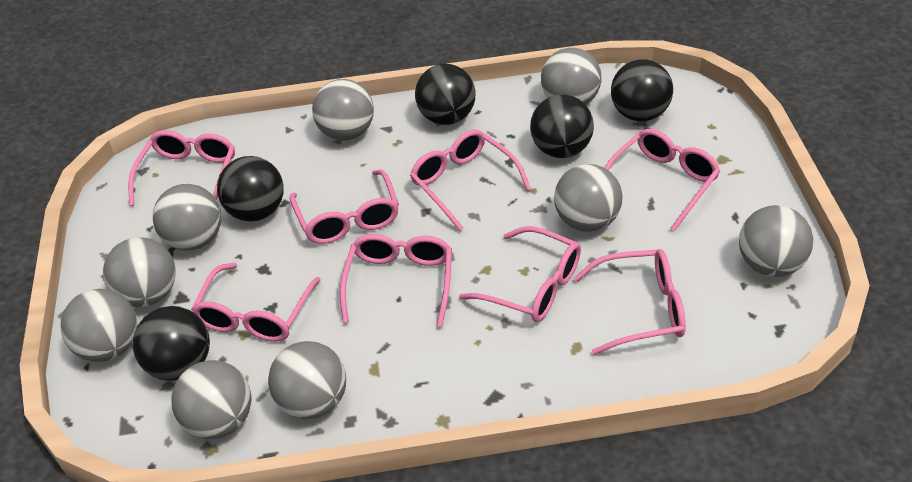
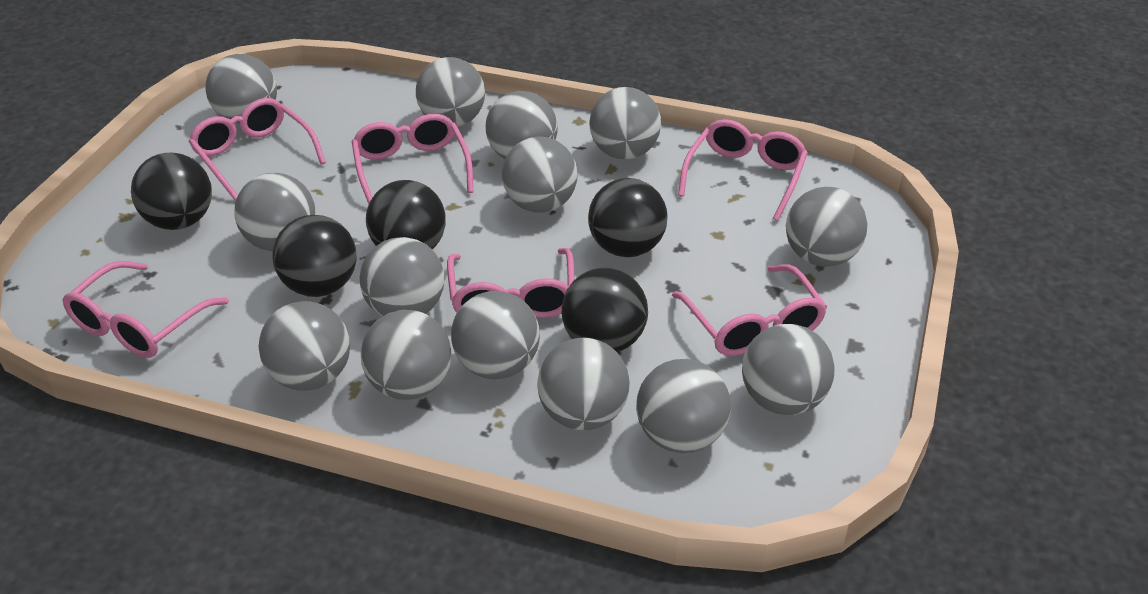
grey ball: [60,289,137,362] [103,237,176,307] [153,184,221,251] [171,360,251,439] [268,341,346,419] [312,79,374,141] [541,48,602,105] [554,164,622,232] [739,205,813,277] = 9 -> [205,54,277,123] [234,173,315,252] [259,301,350,391] [359,237,445,316] [361,310,451,400] [416,57,485,127] [451,291,540,379] [486,91,558,159] [502,136,578,213] [537,338,630,430] [589,87,661,159] [636,359,731,453] [742,324,835,415] [786,187,867,267] = 14
pink glasses: [128,130,235,206] [191,263,321,342] [290,169,399,244] [340,234,452,327] [410,129,531,231] [459,226,581,322] [574,249,686,355] [605,129,720,230] = 8 -> [62,261,229,358] [188,98,326,201] [351,113,473,204] [447,248,574,318] [672,264,827,356] [678,119,808,221] = 6

